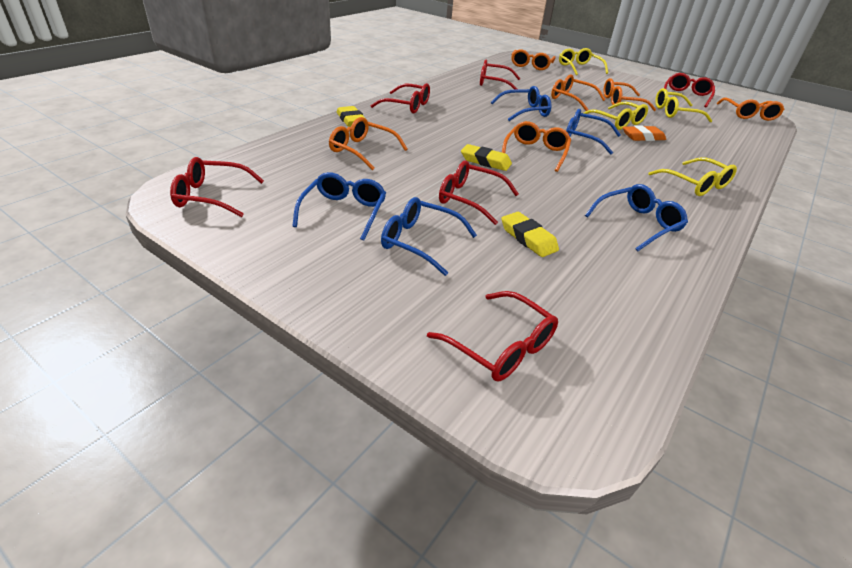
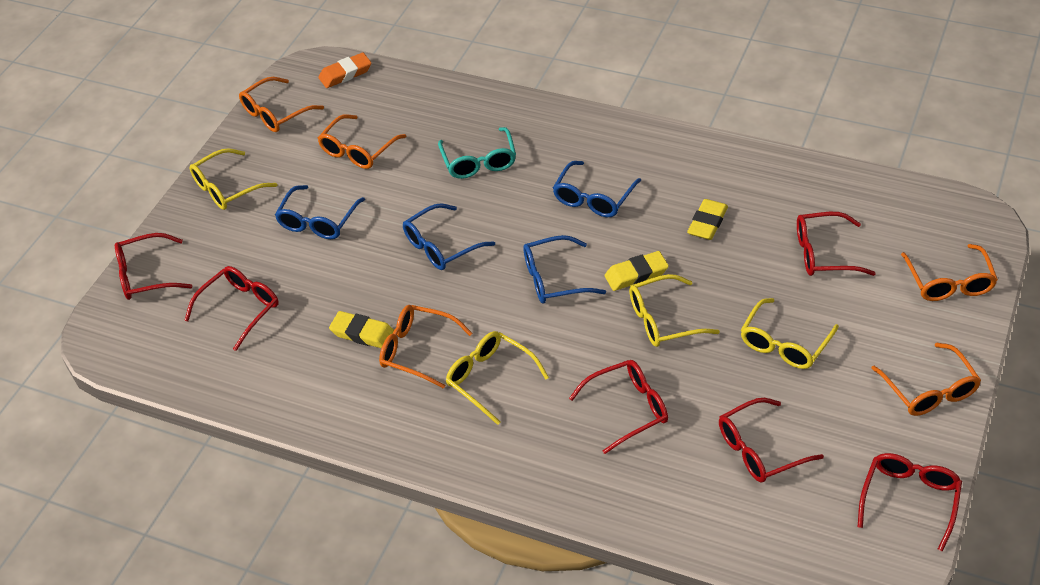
blue glasses: [292,172,386,241] [381,197,477,276] [491,86,551,121] [566,109,621,155] [585,184,688,251] = 5 -> [275,185,365,239] [403,203,495,270] [523,235,606,304] [553,161,641,217] = 4
orange glasses: [329,117,408,170] [502,121,571,172] [511,49,556,70] [551,74,606,111] [603,78,656,111] [717,98,784,121] = 6 -> [239,77,324,132] [318,114,407,169] [379,305,472,389] [871,343,981,416] [901,244,998,301] = 5
turquoise glasses: none = 0 -> [438,127,516,179] = 1

